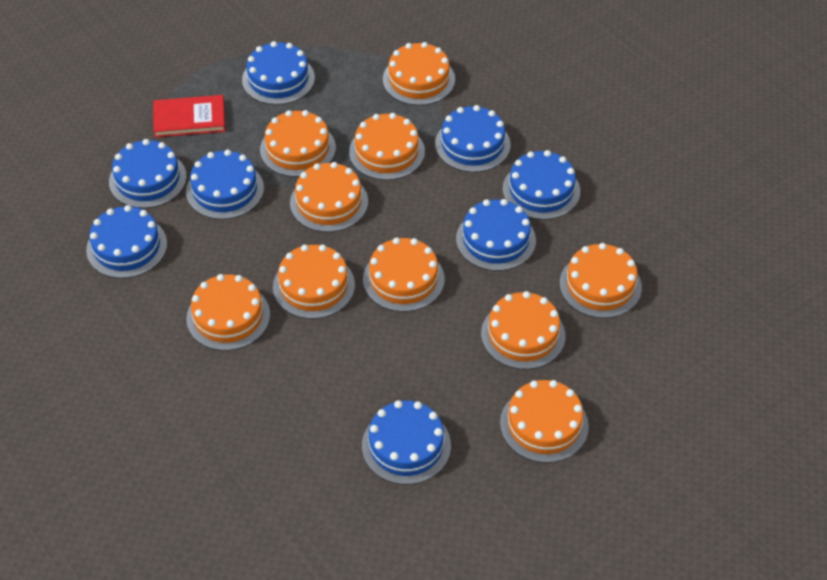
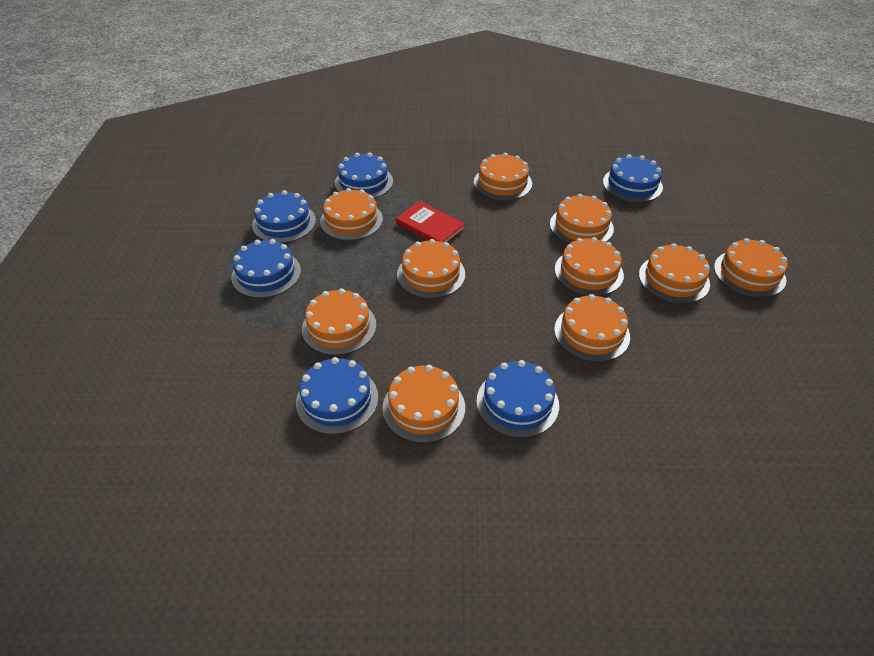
blue cake: [86,205,167,278] [109,139,187,208] [186,150,264,219] [242,41,315,105] [362,400,451,485] [435,105,511,172] [456,199,536,271] [503,150,580,220] = 8 -> [231,239,301,298] [252,190,316,243] [296,357,378,435] [335,152,393,198] [477,360,559,438] [603,154,663,202] = 6

